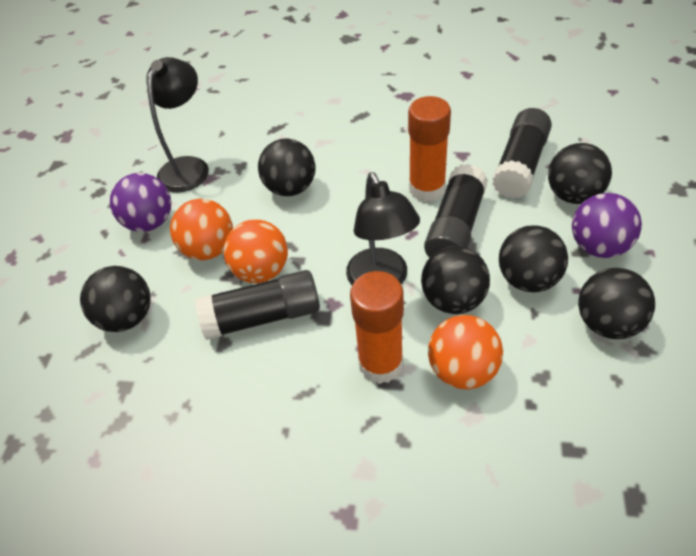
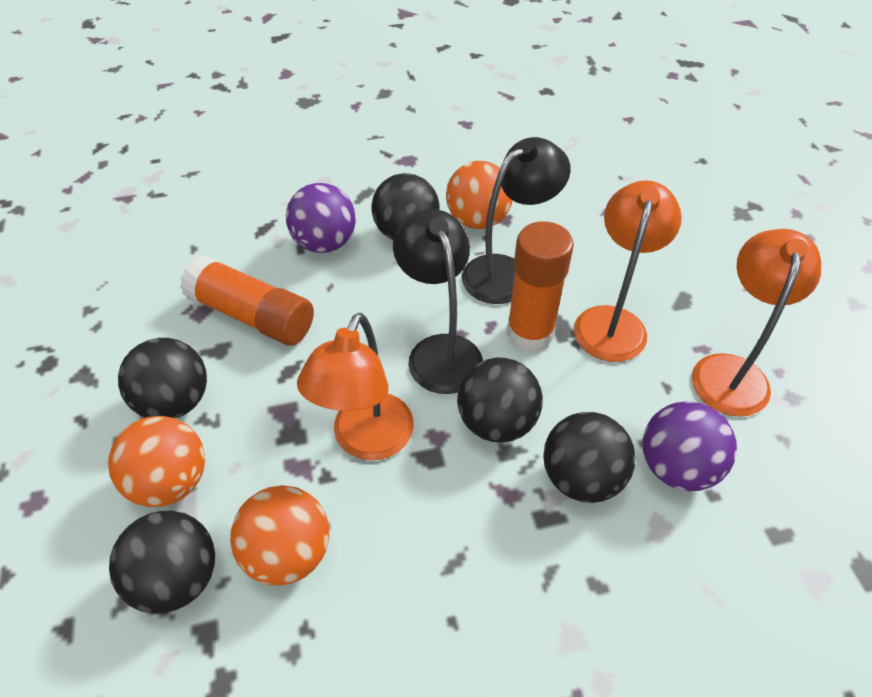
black ball: [80,266,151,332] [258,138,315,196] [421,246,490,314] [499,225,568,292] [548,143,612,204] [578,268,655,339] = 6 -> [109,511,215,614] [118,338,207,418] [371,173,440,240] [457,358,543,443] [543,412,635,503] = 5
black glue stick: [195,270,320,340] [424,164,488,258] [493,108,552,199] = 3 -> none = 0
orange lamp: none = 0 -> [297,313,414,460] [574,180,682,362] [692,229,821,417] = 3

